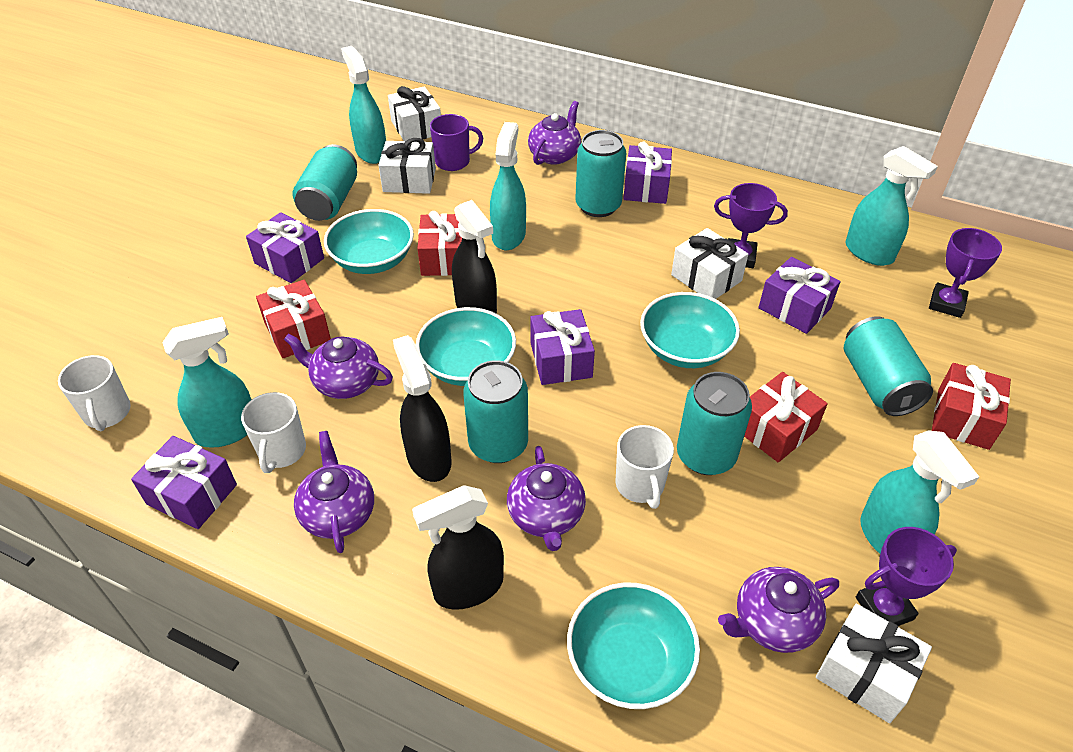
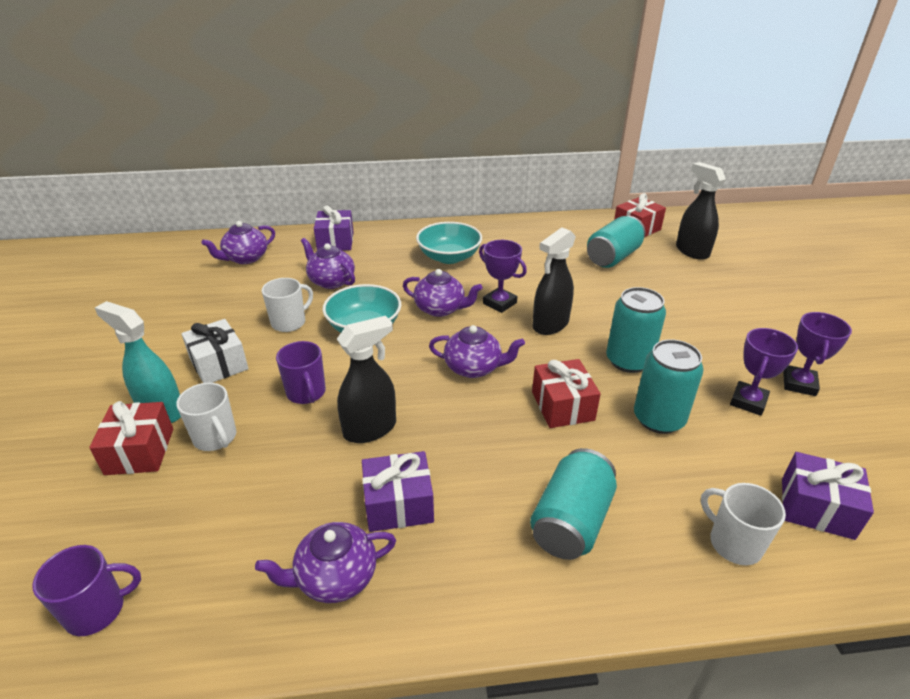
purple gift: [131,436,237,529] [246,212,324,283] [530,309,595,385] [623,142,672,204] [758,257,841,334] = 5 -> [314,206,354,251] [362,451,434,532] [782,452,874,540] = 3
purple mug: [430,114,483,171] = 1 -> [33,545,141,636] [276,341,326,404] = 2
red gift: [256,280,331,358] [417,211,462,276] [744,372,828,463] [932,363,1011,450] = 4 -> [89,401,173,475] [532,359,601,428] [614,193,666,237] = 3
turquoise bowl: [324,209,414,274] [416,307,516,386] [567,583,700,709] [640,292,740,368] = 4 -> [322,284,402,333] [416,222,482,264] = 2
turquoise can: [293,144,357,221] [463,360,528,463] [576,130,626,217] [677,372,752,475] [844,316,933,416] = 5 -> [530,448,617,560] [587,216,645,268] [606,287,666,373] [634,339,704,434] = 4
turquoise spray bottle: [162,317,252,447] [341,46,386,164] [490,122,526,250] [846,146,938,266] [860,430,979,554] = 5 -> [95,301,181,423] = 1
white gift: [378,138,436,194] [388,86,441,141] [671,228,748,299] [816,604,932,723] = 4 -> [181,319,249,383] = 1

